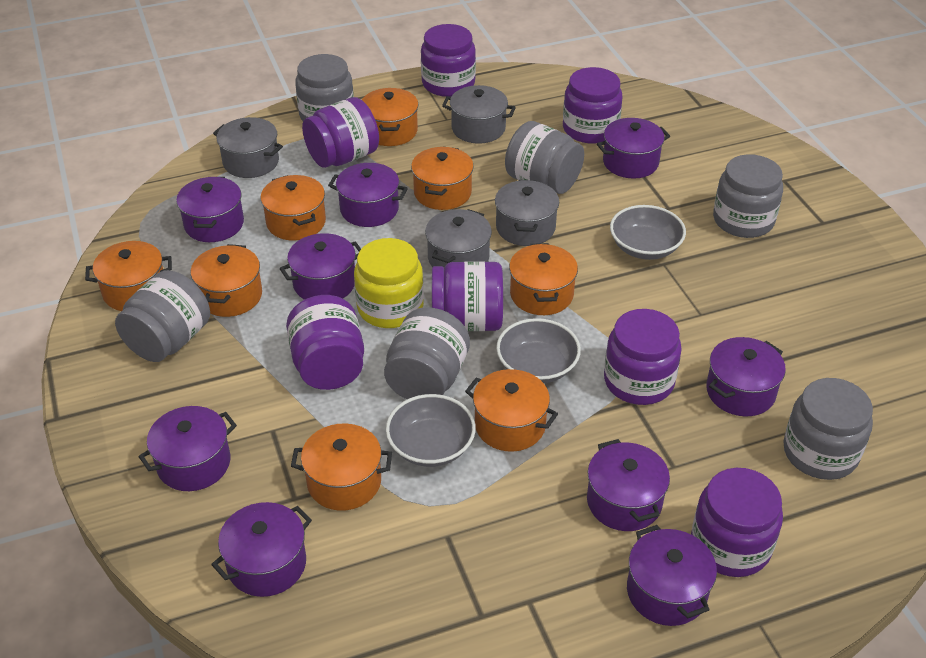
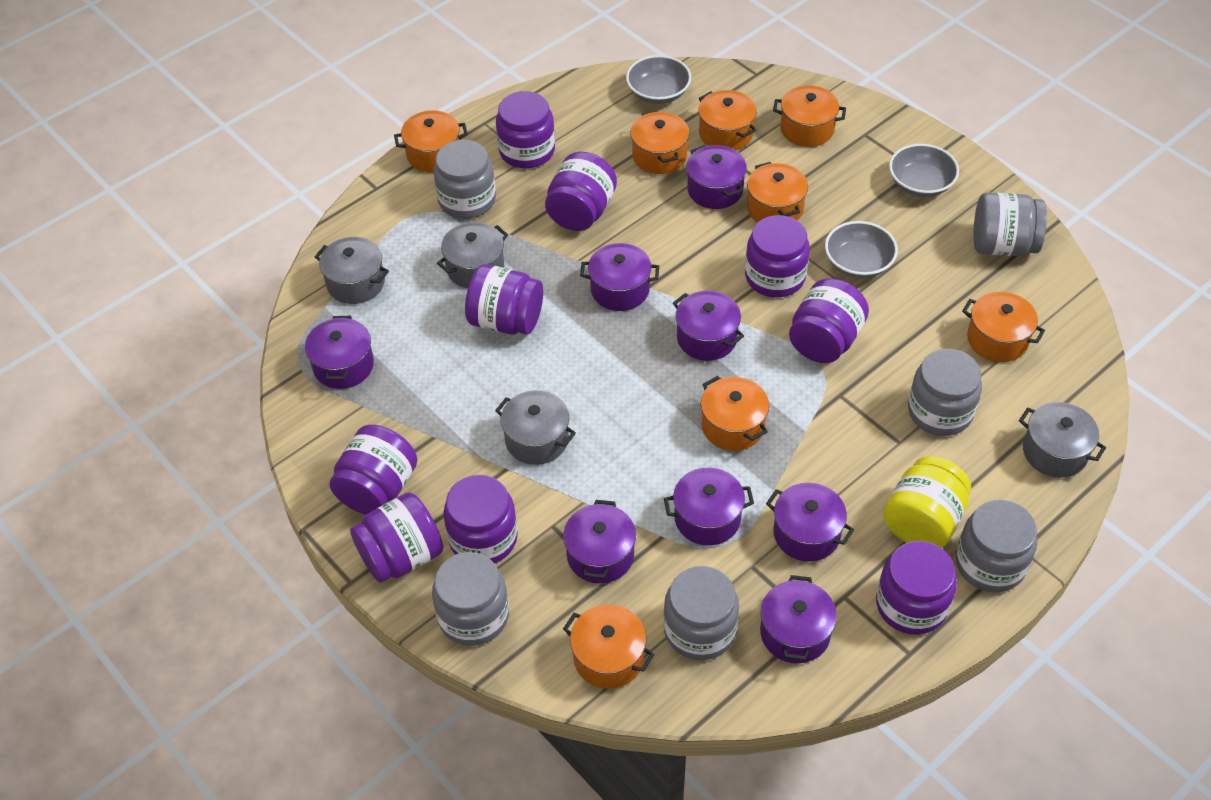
purple jar: [286,295,364,390] [302,97,379,168] [421,24,476,97] [432,261,503,331] [563,67,623,144] [604,309,682,405] [691,468,783,577] = 7 -> [329,425,417,515] [350,493,443,583] [444,475,518,563] [465,264,543,334] [496,91,555,168] [545,152,617,231] [745,215,810,297] [789,278,869,363] [876,541,957,635] = 9
purple pot: [138,406,237,491] [176,177,244,242] [211,502,312,597] [280,233,361,300] [328,163,408,227] [587,439,670,531] [597,118,670,179] [627,525,717,626] [706,337,786,416] = 9 -> [305,316,374,389] [563,500,636,584] [580,243,659,311] [664,467,754,546] [673,290,744,361] [686,145,747,209] [760,575,837,663] [766,483,854,562] = 8

